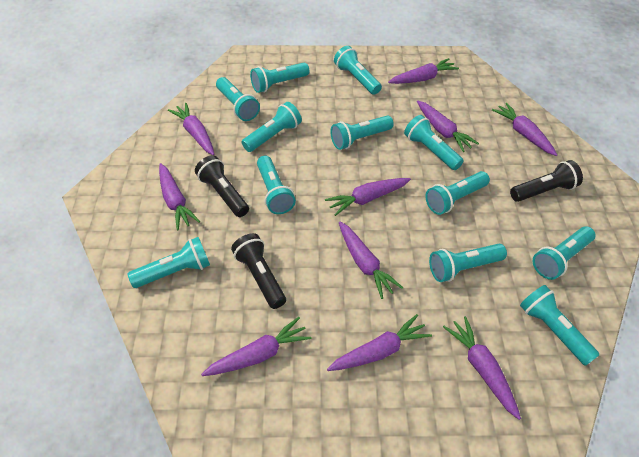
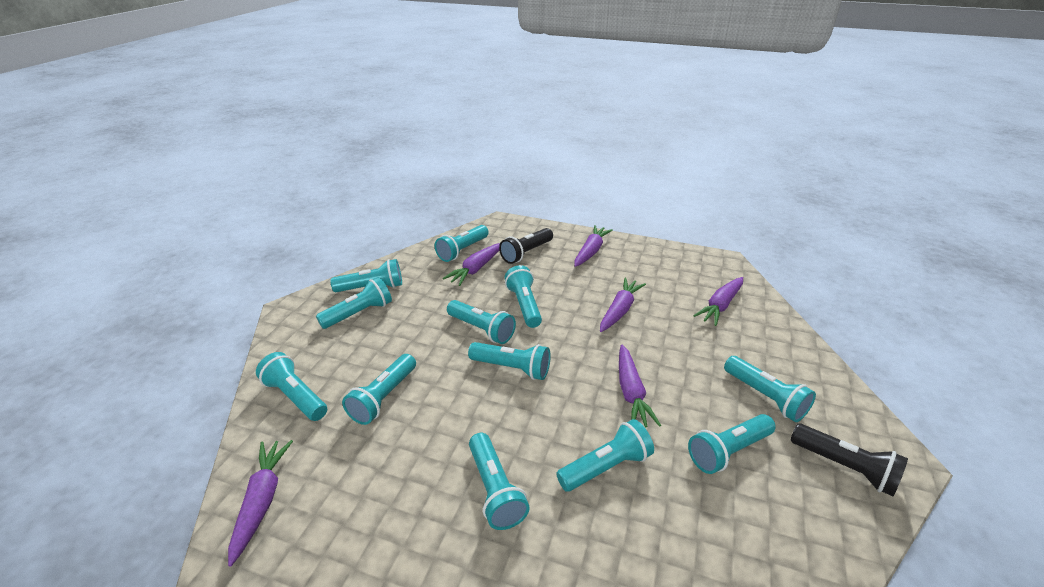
black flashlight: [195,155,249,217] [231,233,286,309] [510,160,583,202] = 3 -> [499,228,553,264] [791,423,908,496] = 2
purple carrot: [159,163,200,230] [168,103,214,155] [201,317,311,376] [325,178,411,216] [327,314,432,371] [339,222,403,299] [388,58,459,84] [417,100,479,152] [443,316,521,420] [492,103,557,156] = 10 -> [228,440,293,566] [443,243,500,286] [574,225,613,267] [600,277,646,332] [619,345,661,427] [693,277,743,326] = 6

